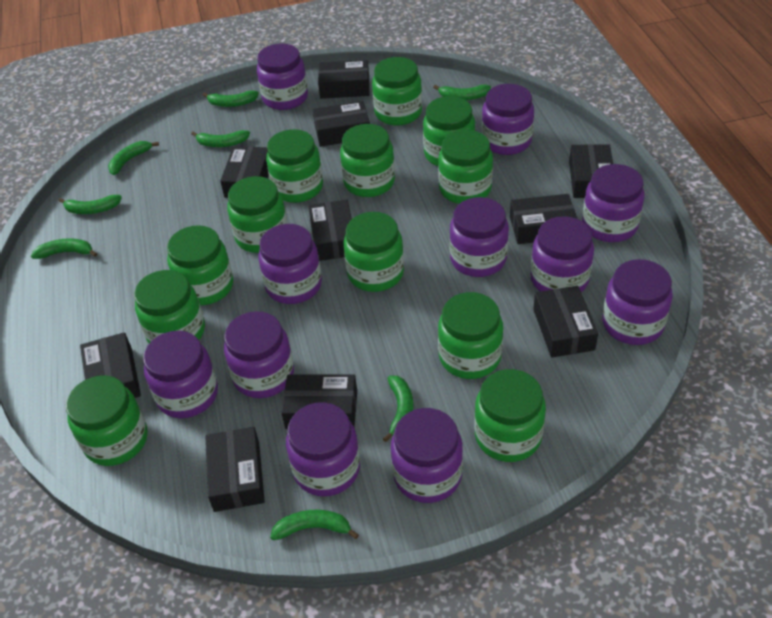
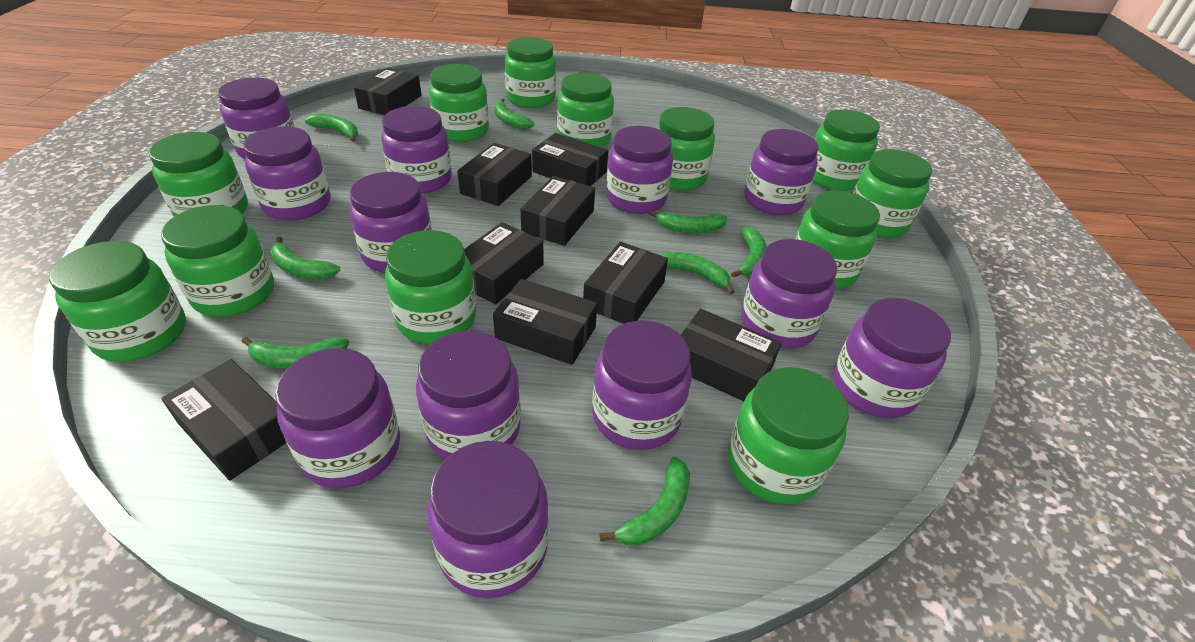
black box: [80,332,141,398] [205,427,265,512] [220,146,269,198] [281,374,357,429] [308,200,352,261] [313,101,370,147] [318,60,370,99] [510,194,577,244] [533,286,598,358] [569,144,613,198] = 10 -> [161,359,286,481] [354,68,422,115] [457,143,532,206] [464,222,543,305] [493,279,597,365] [520,176,595,246] [532,133,608,186] [583,241,668,324] [681,309,781,401] = 9
purple jar: [143,331,218,418] [224,311,294,398] [257,43,308,110] [258,224,322,304] [286,402,360,496] [391,408,463,503] [450,197,509,277] [481,84,534,155] [530,216,594,292] [582,164,645,242] [602,259,673,345] = 11 -> [218,77,295,159] [243,126,331,221] [275,348,400,489] [349,172,432,273] [381,106,452,194] [416,331,521,460] [427,441,549,598] [592,321,692,450] [606,126,673,214] [741,239,837,349] [744,129,819,216] [833,298,951,418] = 12

